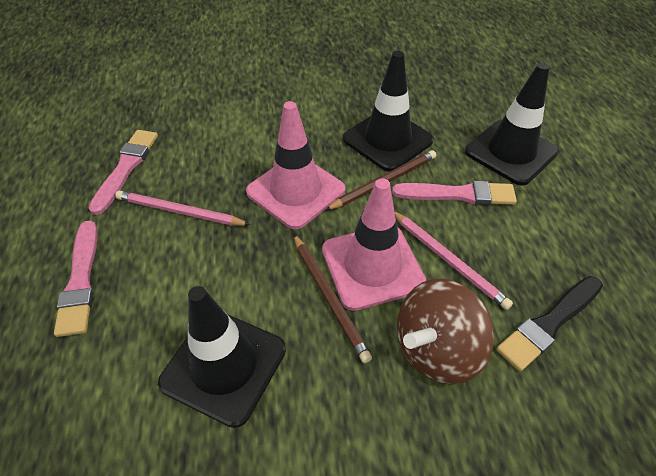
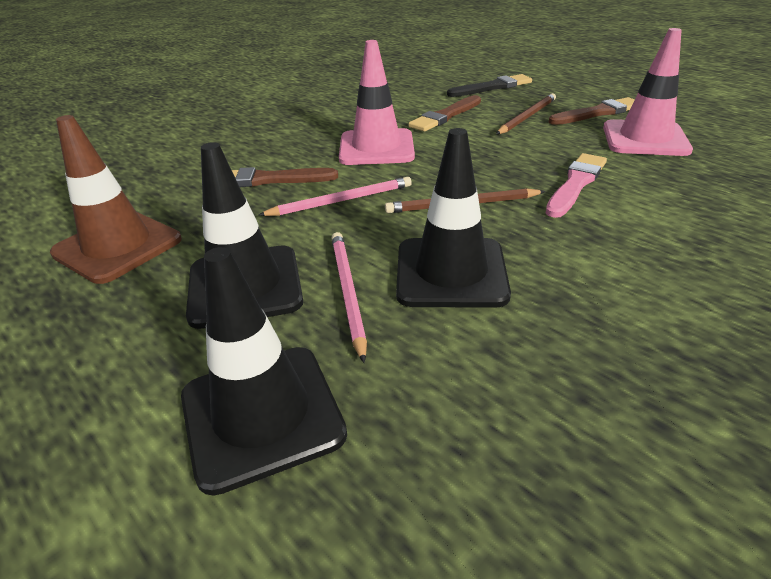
brown brush: none = 0 -> [232,167,338,187] [408,95,481,132] [548,97,635,125] = 3
brown spinning top: [397,279,494,385] = 1 -> none = 0
brown traffic cone: none = 0 -> [50,115,182,284] = 1
pink brush: [54,220,98,337] [89,130,158,215] [392,181,517,205] = 3 -> [546,153,607,218] = 1

